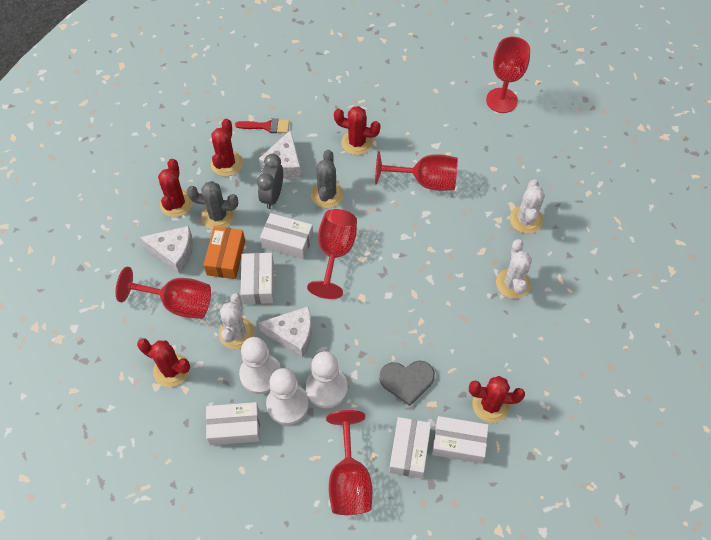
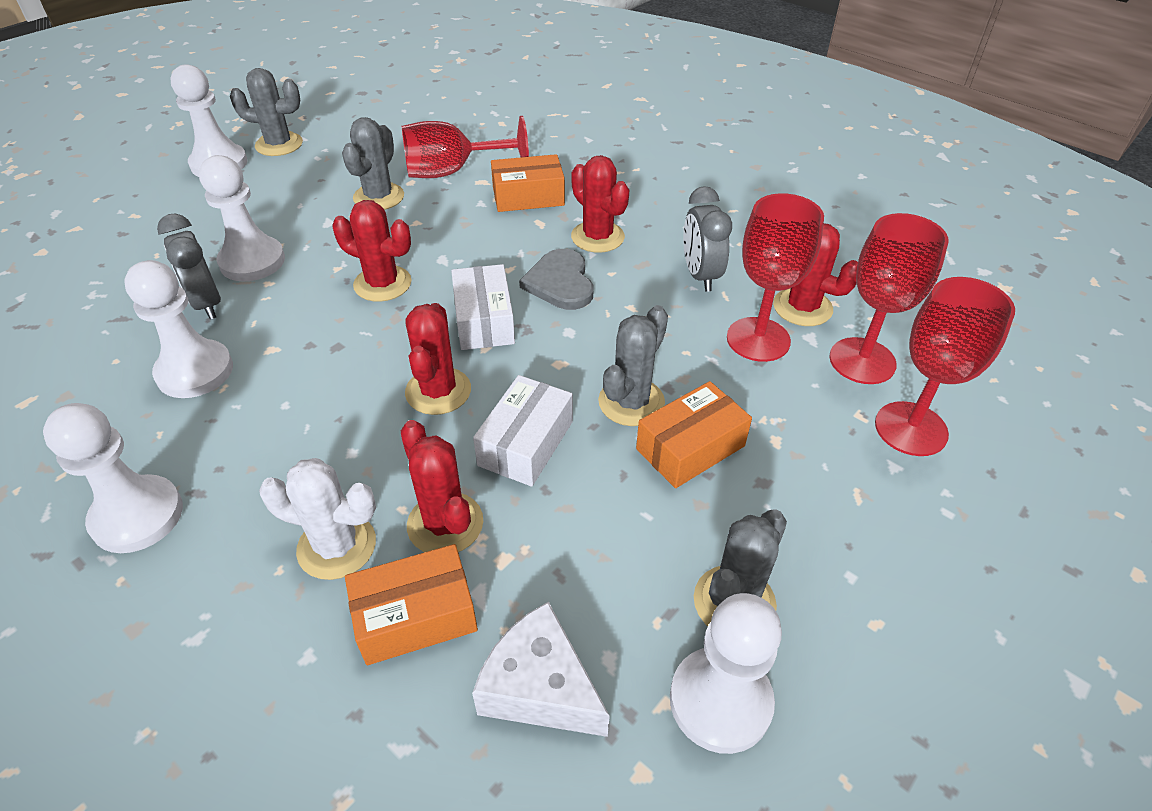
grey cactus: [187,181,238,229] [311,150,344,208] = 2 -> [230,68,303,156] [342,117,404,210] [598,305,668,426] [694,509,787,626] = 4
grey clock: [257,154,283,209] = 1 -> [157,214,221,319] [683,186,732,292] = 2
orange box: [203,226,245,279] = 1 -> [345,544,478,665] [491,154,565,212] [636,381,752,488] = 3
red brush: [235,118,290,133] = 1 -> none = 0
red goblet: [116,267,211,319] [307,209,357,299] [326,410,372,515] [375,151,458,191] [486,37,530,113] = 5 -> [402,116,529,178] [727,193,824,362] [829,213,949,384] [875,277,1015,456] = 4
white box: [206,402,260,445] [241,253,274,304] [260,213,313,259] [389,417,431,479] [432,416,489,464] = 5 -> [451,264,515,350] [473,375,573,487] = 2
white cactus: [219,293,255,349] [496,239,532,299] [510,180,545,234] = 3 -> [259,458,376,580] = 1
white cheese: [139,226,193,274] [258,306,312,358] [259,130,301,179] = 3 -> [472,602,610,737] = 1
white pawn: [239,337,281,394] [266,368,309,425] [306,351,348,408] = 3 -> [43,403,183,553] [124,260,233,398] [170,64,247,177] [199,155,285,281] [670,593,782,754] = 5

